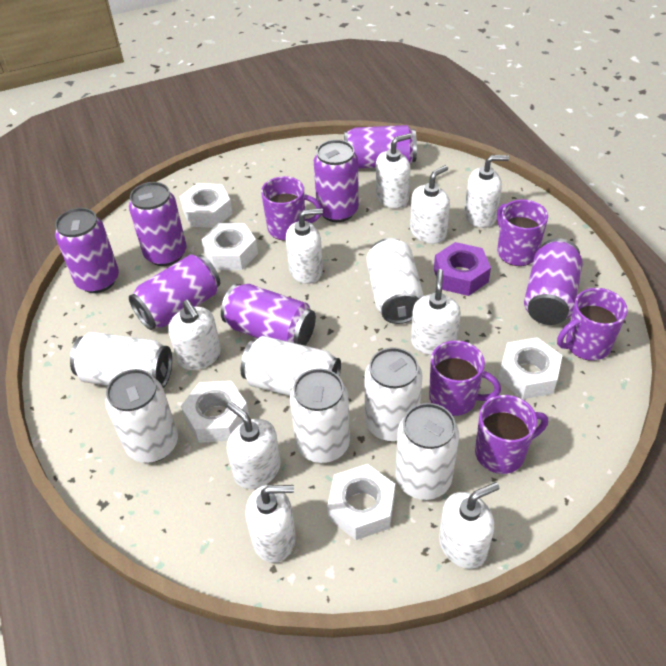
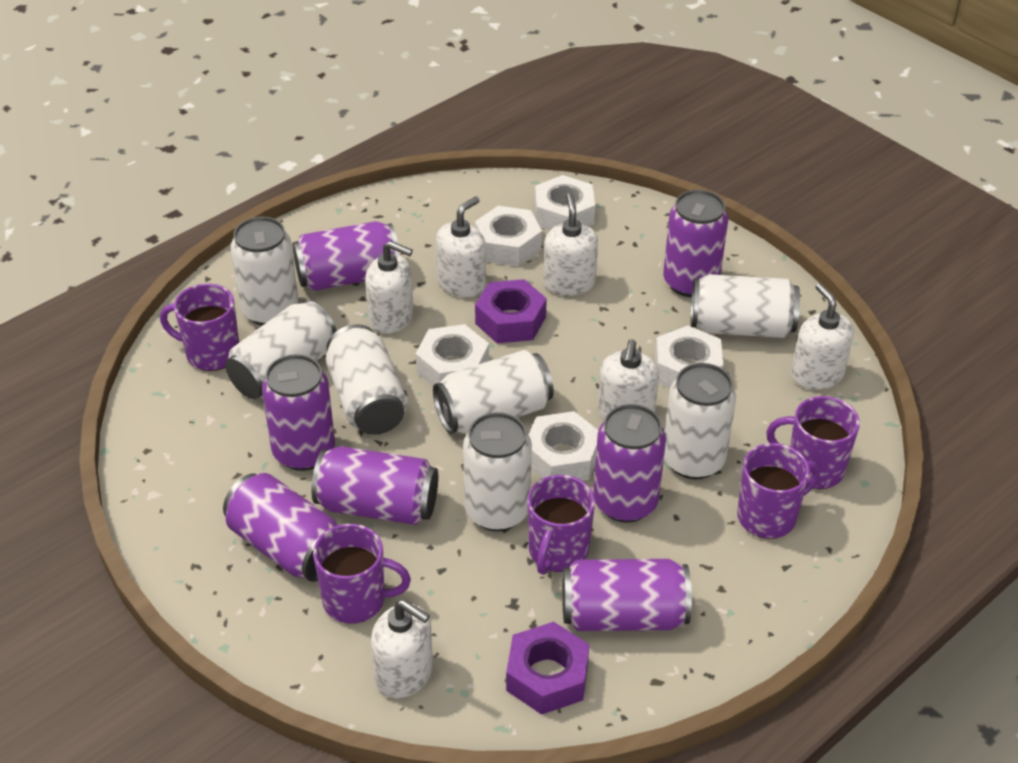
purple nut: [434,242,491,296] = 1 -> [475,279,547,344] [506,622,589,715] = 2
white soap dispenser: [168,300,221,370] [227,402,281,489] [246,485,296,563] [286,208,323,284] [375,133,411,209] [410,165,450,244] [411,269,461,355] [439,482,499,569] [464,155,509,228] = 9 -> [365,241,414,334] [371,599,433,698] [436,196,486,297] [543,193,598,296] [598,339,659,420] [791,283,854,390] = 6

